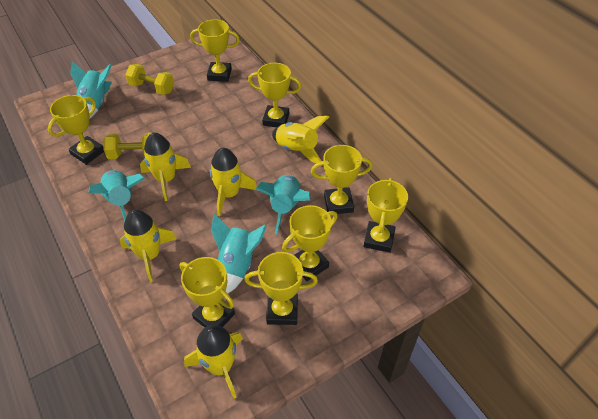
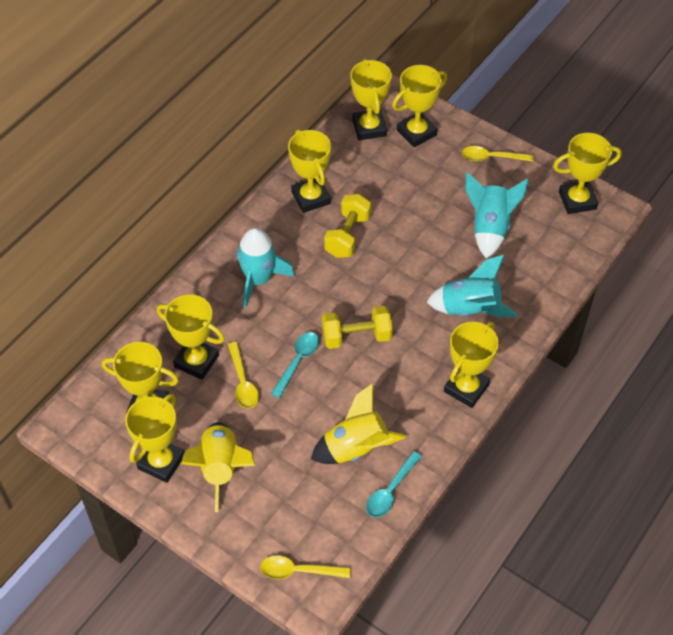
turquoise rocket: [70,61,112,118] [89,170,145,221] [211,214,267,294] [255,175,310,234] = 4 -> [237,228,295,308] [427,255,518,317] [465,172,529,259] = 3
turquoise spoon: none = 0 -> [271,332,319,398] [366,451,422,517] = 2
yellow rocket: [120,210,177,282] [140,133,191,201] [184,325,243,399] [210,148,257,216] [272,116,329,163] = 5 -> [181,422,255,512] [311,383,406,464] = 2
yellow spoon: none = 0 -> [228,342,259,409] [260,556,351,579] [462,146,534,162] = 3

